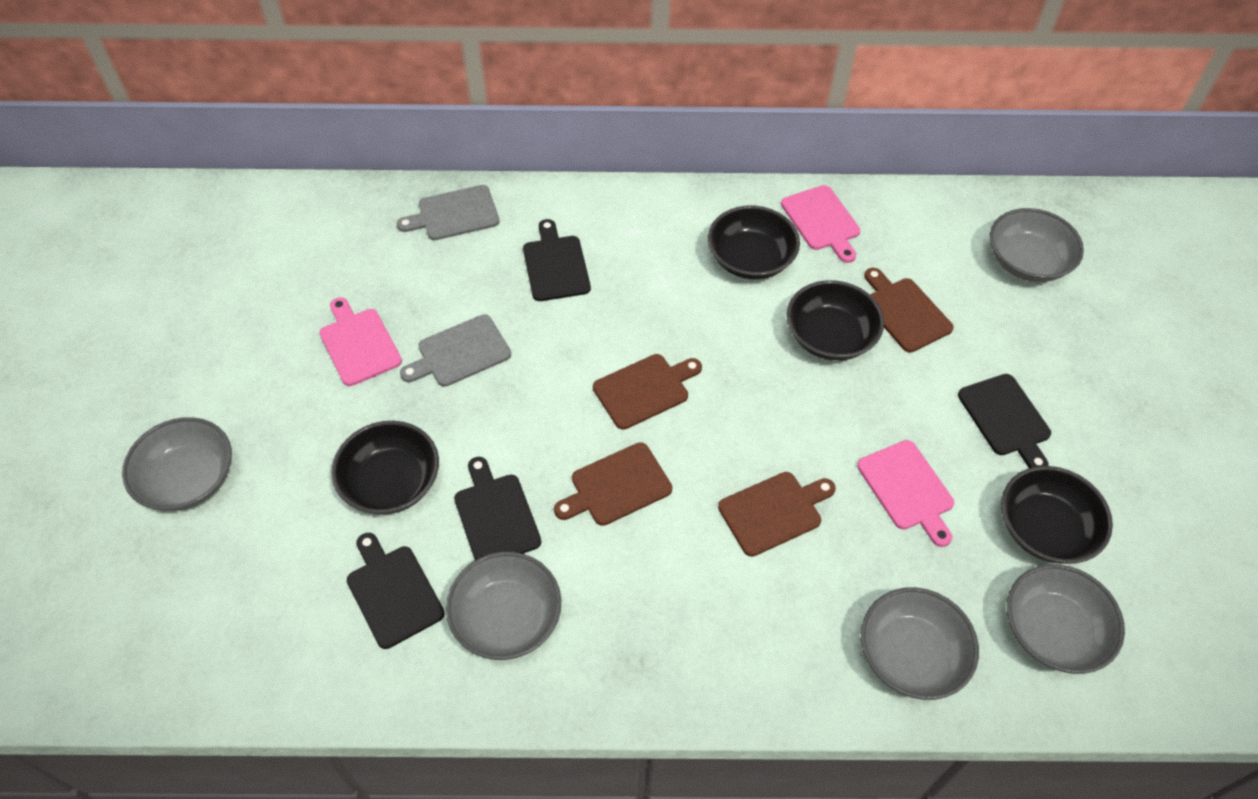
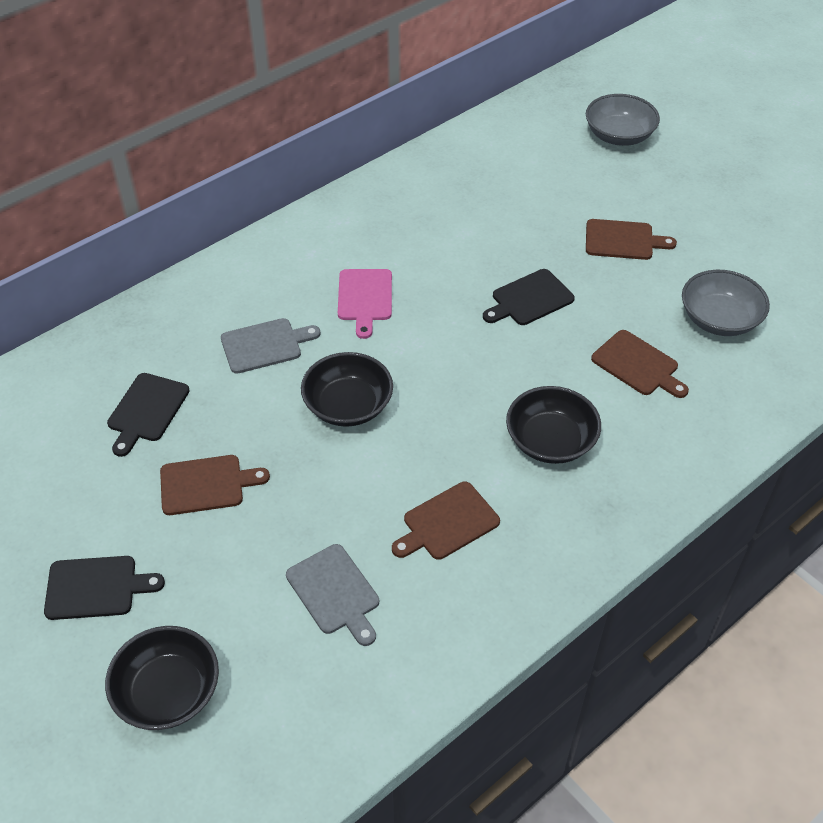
black bowl: [331,421,439,515] [708,206,800,280] [787,280,884,361] [1001,466,1113,564] = 4 -> [105,626,219,730] [301,352,393,427] [506,386,601,464] = 3
black cutting board: [347,533,445,649] [454,457,541,560] [523,219,591,301] [958,374,1051,468] = 4 -> [44,556,165,620] [107,373,190,457] [483,269,575,325] = 3
grey bowl: [122,417,232,511] [446,552,561,660] [861,587,979,700] [990,208,1084,282] [1007,564,1125,674] = 5 -> [586,94,660,146] [682,270,770,336] = 2
pink cutting board: [319,297,402,386] [781,185,860,263] [857,440,954,547] = 3 -> [338,269,392,339] = 1

